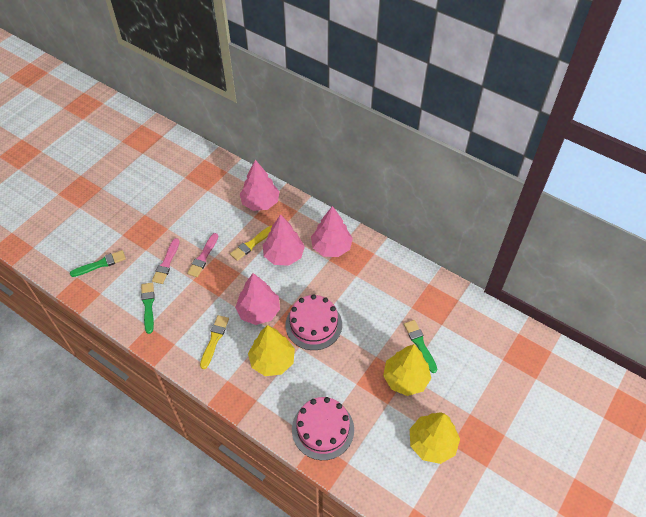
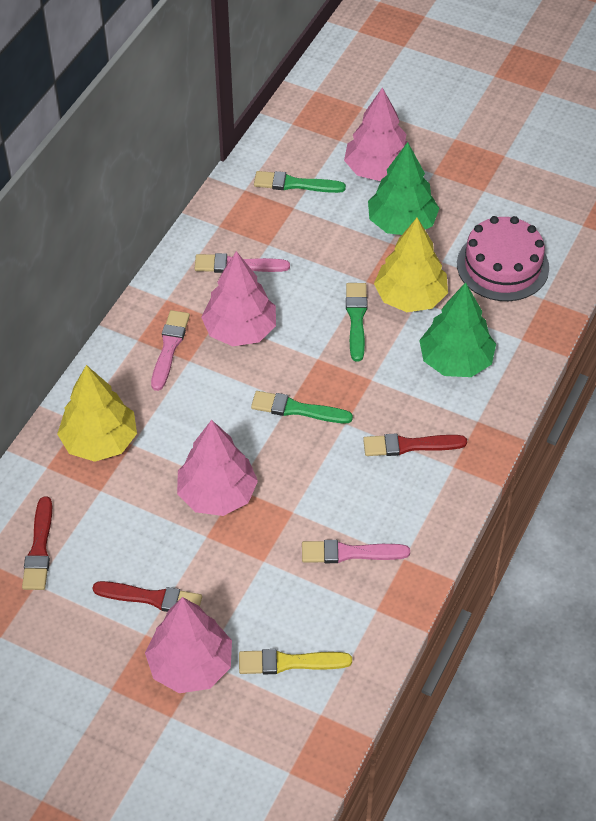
green tree: none = 0 -> [368,142,439,235] [419,282,496,377] = 2
pink brush: [152,238,180,284] [187,233,218,277] = 2 -> [151,310,190,391] [195,253,290,273] [302,540,410,563] = 3
pink cake: [285,294,342,350] [292,397,354,460] = 2 -> [457,216,549,301] = 1
red brush: none = 0 -> [22,496,52,590] [93,581,202,612] [363,433,467,456] = 3
yellow brush: [200,315,229,369] [230,226,272,261] = 2 -> [239,649,352,674] = 1
yellow tree: [248,325,295,376] [383,344,431,396] [410,412,460,464] = 3 -> [57,365,137,462] [374,218,448,312] = 2

